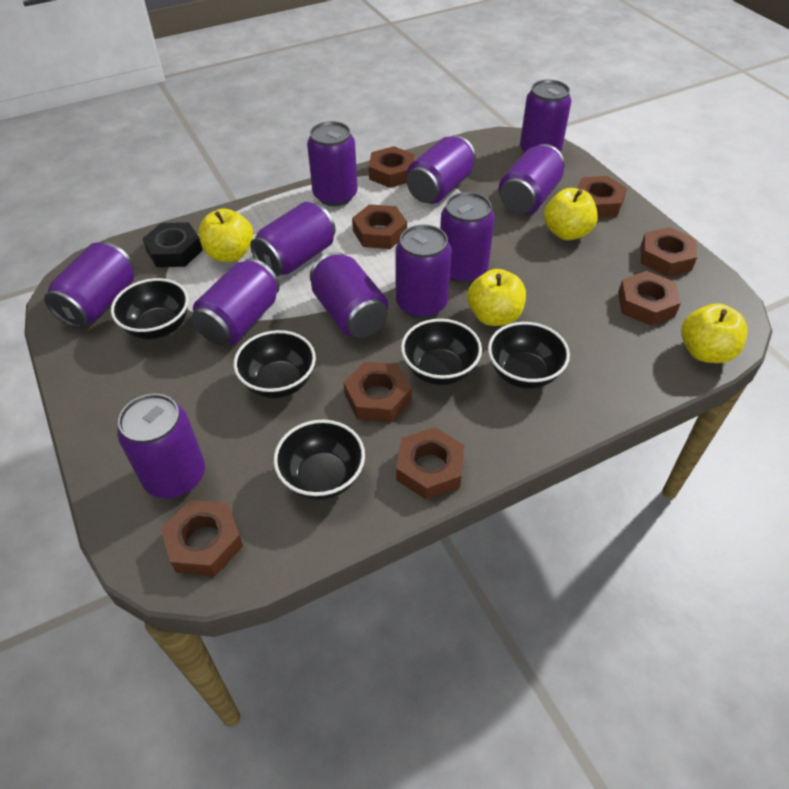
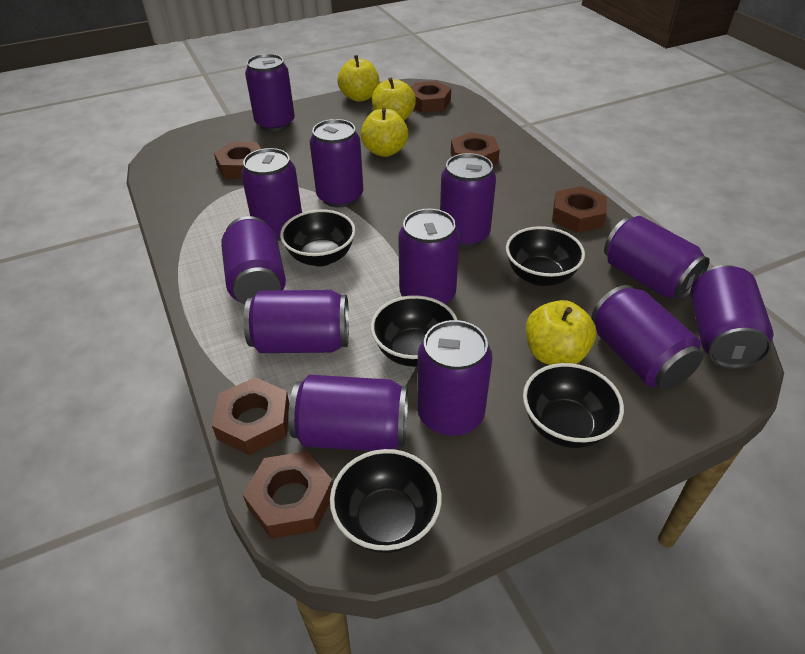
black nut: [142,222,203,267] = 1 -> none = 0
brown nut: [161,500,243,576] [344,362,412,422] [352,204,407,249] [369,146,415,188] [396,427,464,500] [577,176,627,217] [618,271,681,326] [641,227,697,276] = 8 -> [212,377,289,455] [214,142,261,179] [243,451,333,539] [411,81,451,113] [451,132,500,165] [552,186,607,233] = 6
purple can: [44,242,134,328] [117,394,205,498] [192,258,280,346] [250,202,336,277] [307,121,358,206] [310,252,388,338] [395,224,452,318] [407,135,476,204] [440,192,495,283] [499,144,565,215] [520,80,572,153] = 11 -> [221,216,286,304] [241,148,302,241] [244,290,349,353] [245,54,295,131] [288,375,408,451] [310,119,363,207] [398,209,460,304] [417,320,492,436] [440,153,496,247] [592,285,703,390] [604,216,710,300] [690,265,774,369] = 12

